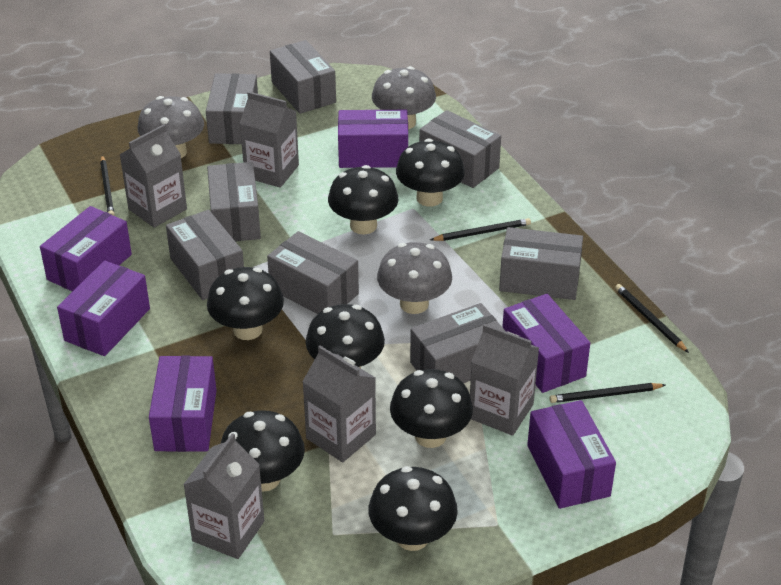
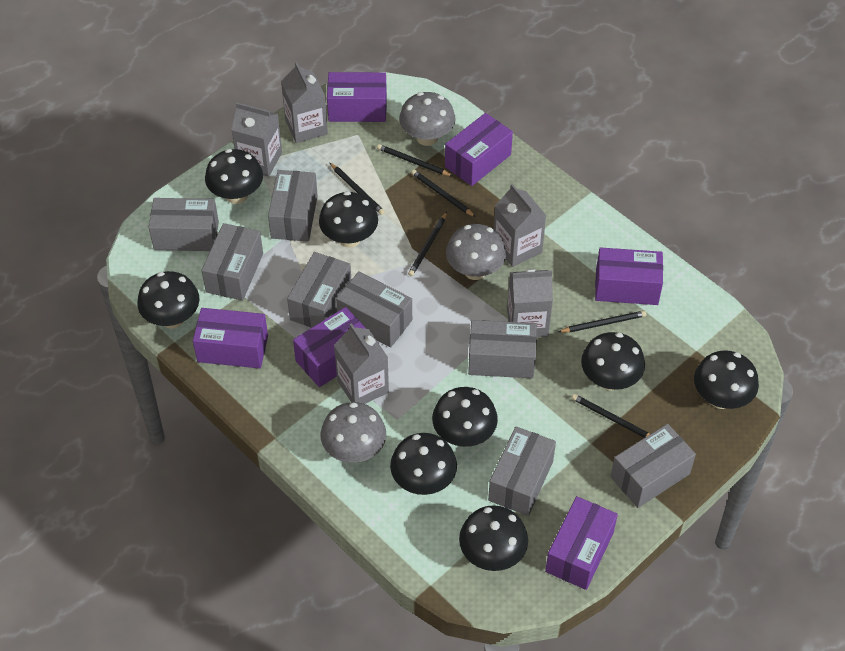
black mushroom: [207,267,284,340] [221,410,305,492] [305,304,385,368] [328,165,398,235] [369,466,458,551] [390,369,473,448] [396,138,465,207] = 7 -> [137,271,200,329] [205,149,263,204] [319,191,378,248] [390,433,457,495] [432,387,498,447] [459,505,528,571] [581,332,645,390] [694,350,759,409] = 8
black pencil: [100,155,115,216] [430,218,531,241] [549,383,665,403] [615,284,689,353] = 4 -> [330,163,385,215] [377,144,453,176] [408,212,447,276] [411,170,476,217] [558,311,646,332] [572,394,650,438] = 6

